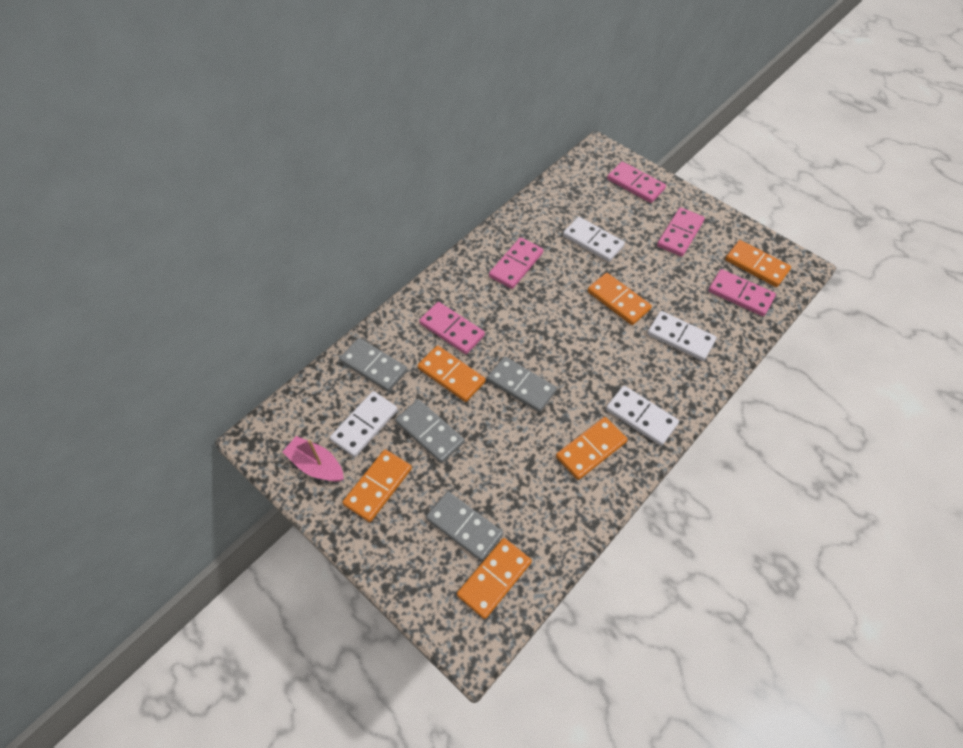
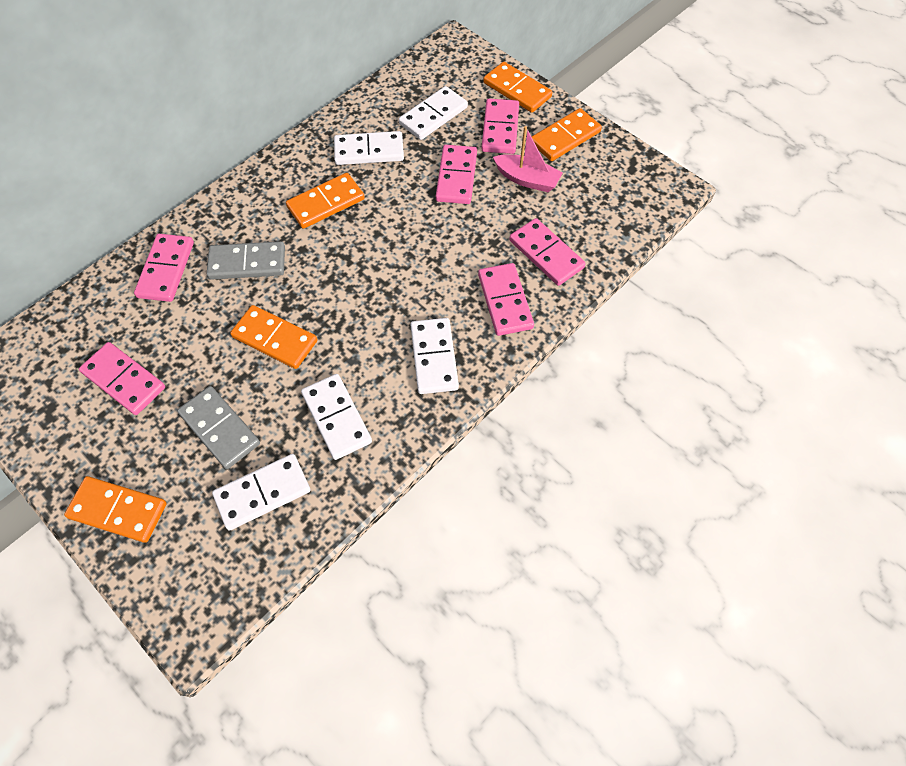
grey domino: [339,338,408,392] [395,399,465,463] [426,491,503,561] [487,356,557,412] = 4 -> [177,386,260,469] [207,241,285,280] = 2
orange domino: [342,449,412,522] [418,346,485,402] [457,538,532,619] [556,417,627,480] [587,273,652,325] [725,240,791,287] = 6 -> [64,476,167,543] [230,305,317,369] [286,173,365,229] [483,62,552,113] [532,108,602,161] = 5
pink domino: [419,302,485,354] [489,237,543,289] [607,162,666,203] [657,207,705,257] [708,269,776,316] = 5 -> [79,342,165,415] [134,234,194,302] [436,145,477,204] [478,263,534,336] [481,99,519,154] [509,218,586,286] = 6
white domino: [330,391,398,457] [563,217,625,262] [606,386,679,446] [647,311,717,361] = 4 -> [212,454,310,530] [301,374,372,460] [334,131,404,165] [399,86,468,140] [410,318,459,394] = 5

